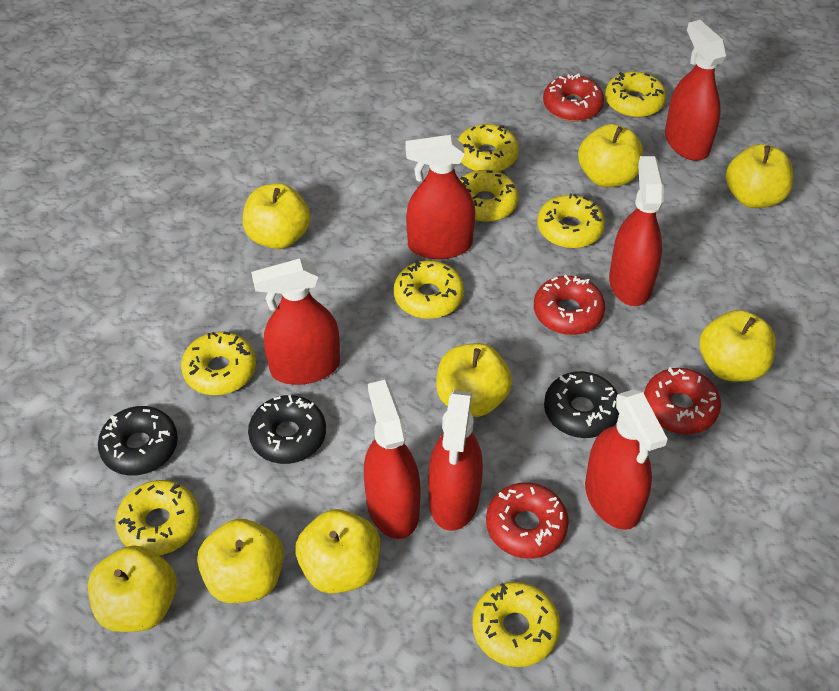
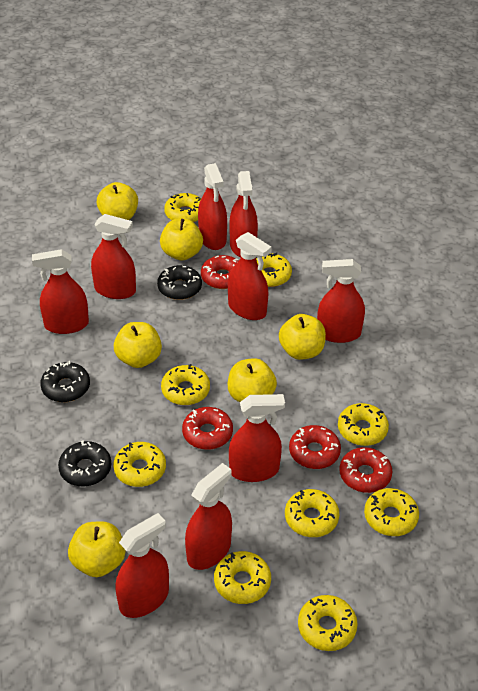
red spray bottle: [251,258,340,385] [364,380,421,539] [406,135,475,259] [428,390,483,531] [585,389,668,530] [609,156,664,306] [665,20,727,161] = 7 -> [32,249,89,334] [91,214,136,299] [115,513,169,618] [185,463,232,570] [198,163,227,250] [228,232,272,320] [229,171,258,257] [229,394,285,482] [317,259,365,343] = 9
yellow apple: [88,546,177,632] [197,519,284,603] [243,183,311,249] [295,509,380,593] [436,343,512,417] [578,124,643,187] [700,310,776,381] [726,144,793,208] = 8 -> [68,521,125,577] [97,182,138,220] [114,322,162,368] [160,219,203,261] [228,358,277,402] [279,314,326,360] = 6
yellow donut: [116,480,199,555] [181,332,256,395] [394,260,464,319] [458,124,519,172] [460,170,519,222] [472,582,560,667] [537,193,605,248] [605,71,666,118] = 8 -> [113,442,166,487] [161,364,210,405] [164,193,201,222] [214,551,271,604] [256,253,292,287] [285,489,339,537] [298,595,358,651] [338,403,389,446] [364,488,419,536] = 9

